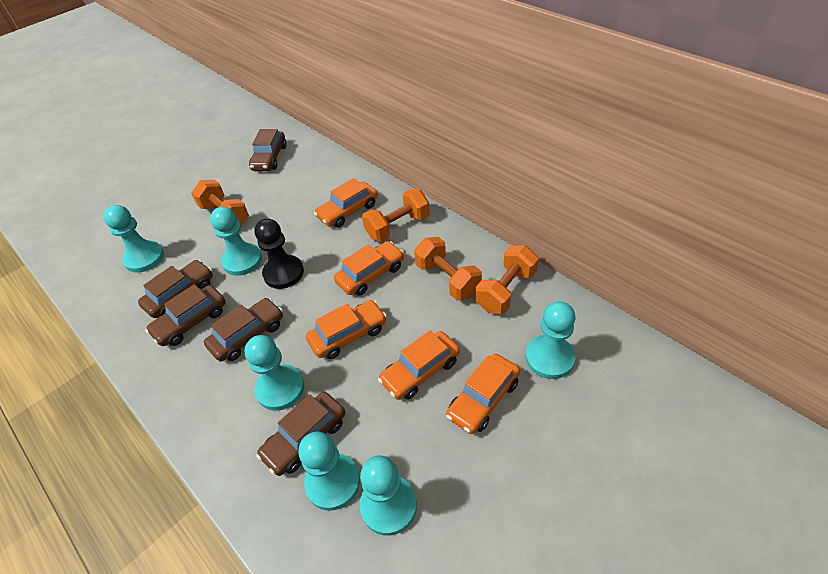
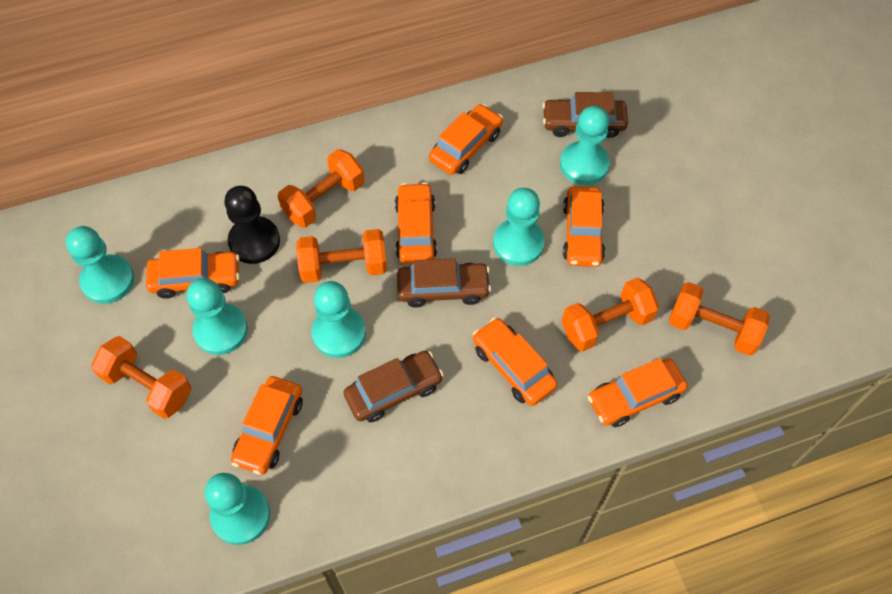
brown car: [138,260,213,318] [145,284,226,346] [204,298,283,361] [249,129,287,171] [256,392,345,476] = 5 -> [344,351,444,422] [397,258,491,308] [542,92,628,138] = 3
orange car: [306,300,387,359] [314,178,378,228] [334,241,404,296] [378,331,460,400] [446,354,520,434] = 5 -> [146,248,240,299] [231,376,303,475] [395,182,437,264] [429,104,503,175] [473,317,558,406] [563,186,605,267] [588,358,687,427] = 7
orange dumbbell: [191,180,249,226] [362,189,430,242] [414,237,482,301] [475,245,539,314] = 4 -> [91,336,191,419] [278,149,364,228] [296,229,387,283] [561,278,659,352] [669,282,770,356] = 5

